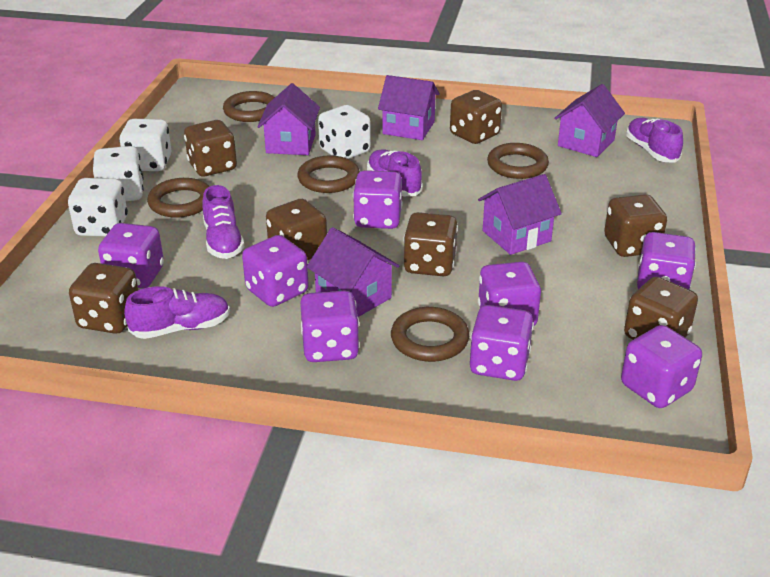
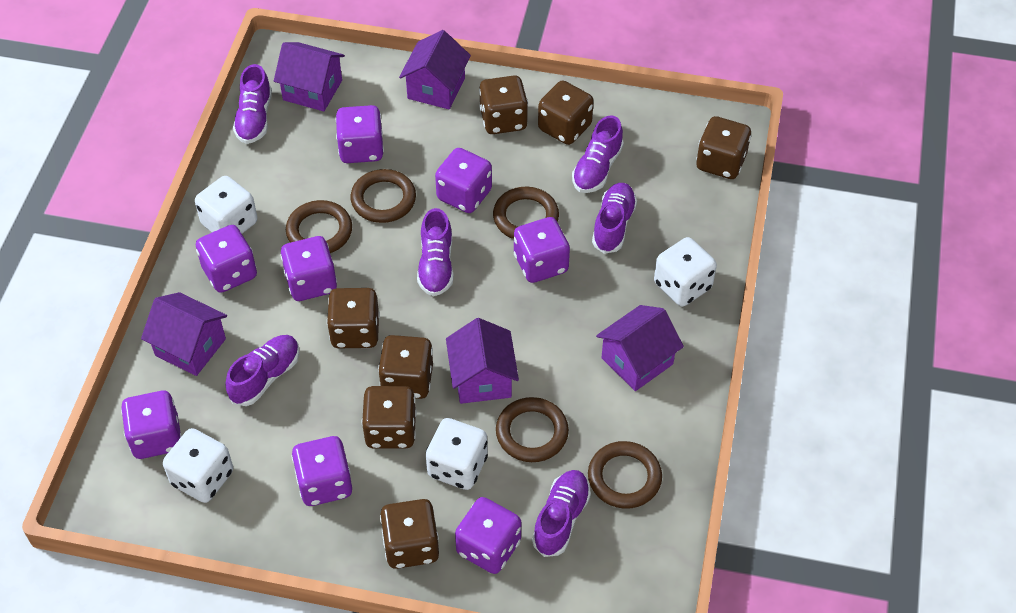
purple shoe: [124,286,230,339] [202,185,244,259] [367,149,423,196] [626,118,683,163] = 4 -> [225,335,299,406] [233,64,272,144] [417,208,454,296] [532,470,591,557] [572,115,624,193] [592,183,637,254] = 6

